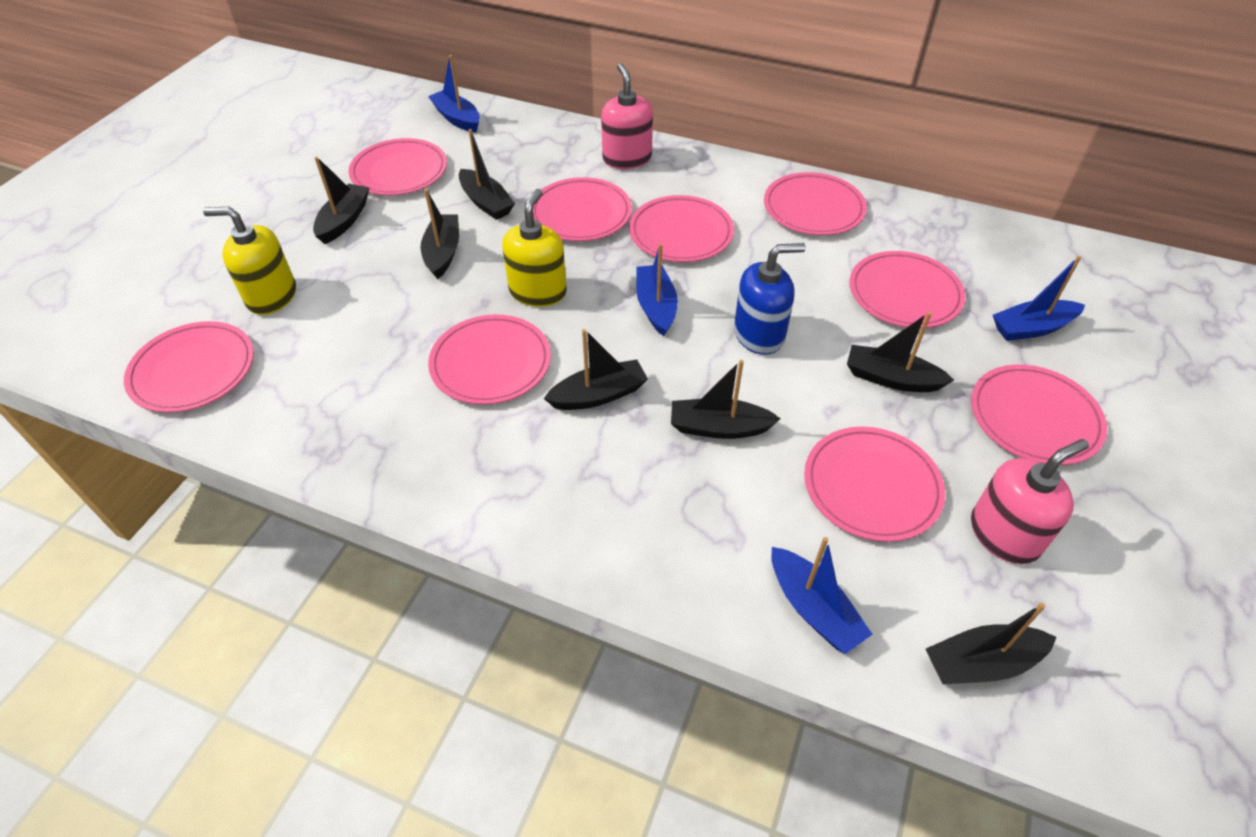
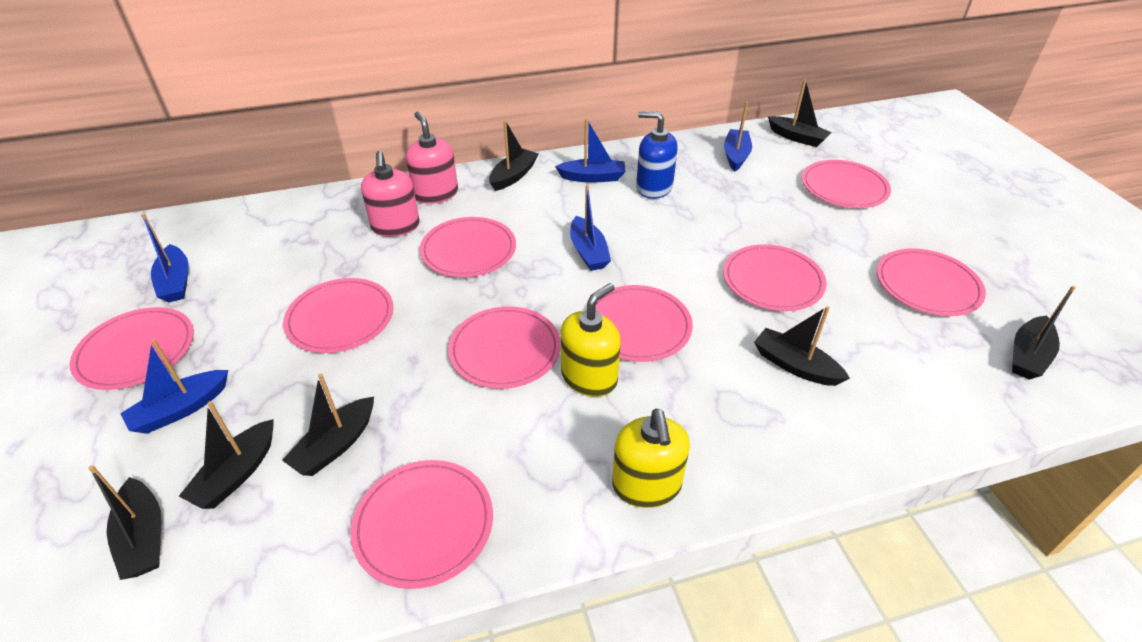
blue boat: [428,55,480,133] [636,243,678,336] [771,537,873,654] [993,256,1085,341] = 4 -> [120,339,228,434] [141,214,189,302] [555,119,626,183] [570,185,611,271] [724,102,752,171] = 5

